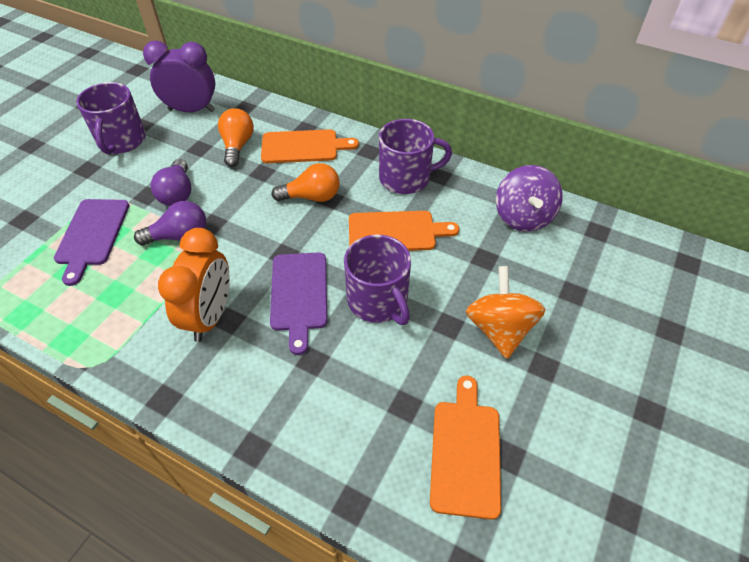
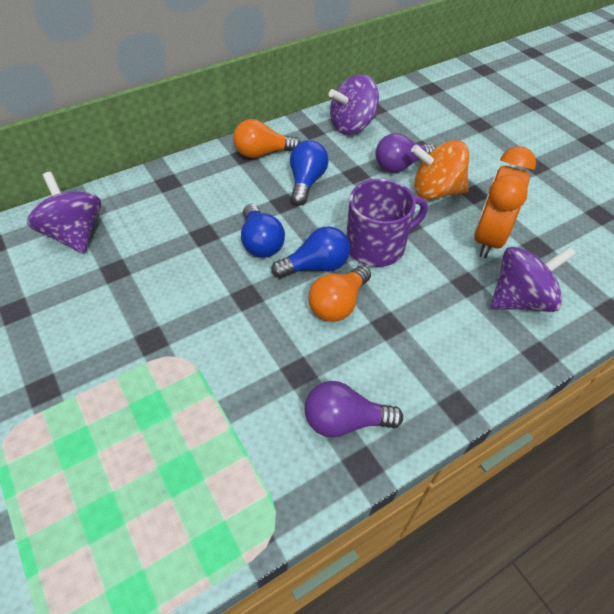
blue light bulb: none = 0 -> [241,204,285,258] [271,226,350,278] [290,140,329,205] = 3
orange cutting board: [261,129,359,163] [349,211,459,251] [430,376,501,520] = 3 -> none = 0
purple clock: [143,40,215,112] = 1 -> none = 0
purple cutting board: [54,199,129,286] [270,252,328,355] = 2 -> none = 0
purple mug: [76,82,146,154] [344,235,411,325] [379,119,452,194] = 3 -> [346,179,428,267] = 1
purple spinning top: [496,165,563,232] = 1 -> [27,172,101,254] [329,74,379,135] [491,246,576,312] = 3

